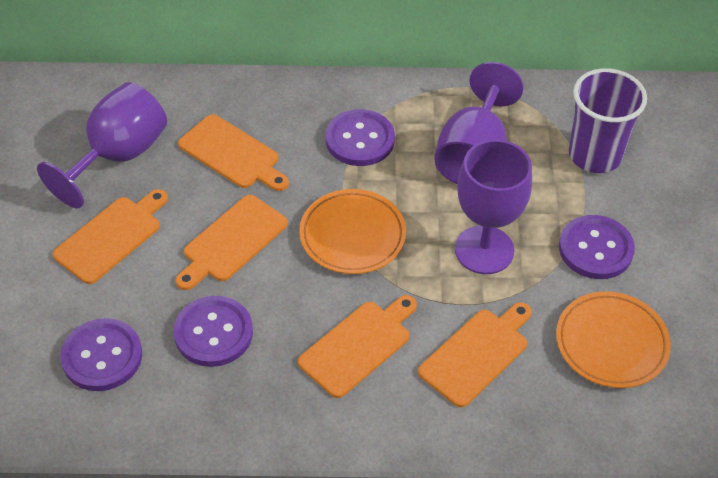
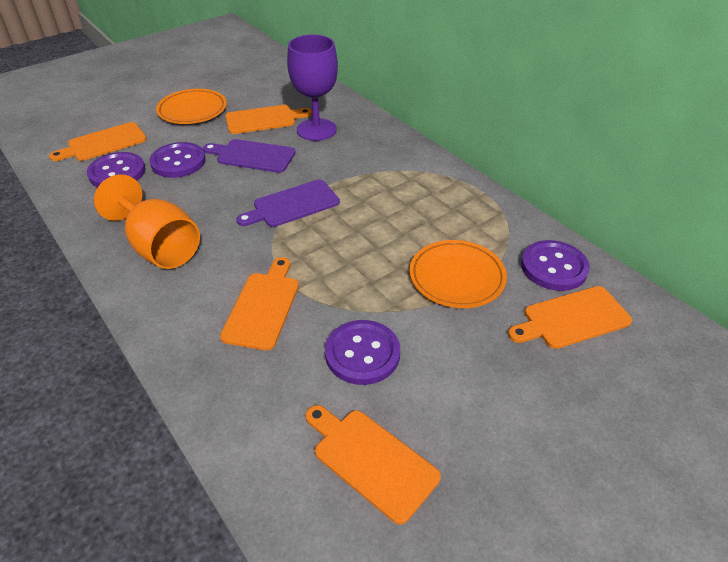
orange goblet: none = 0 -> [94,174,200,269] = 1
purple cup: [569,68,647,173] = 1 -> none = 0
purple cutting board: none = 0 -> [203,139,296,173] [236,179,340,227] = 2
purple goblet: [37,82,167,208] [434,62,524,184] [455,140,532,274] = 3 -> [287,35,338,141] = 1

